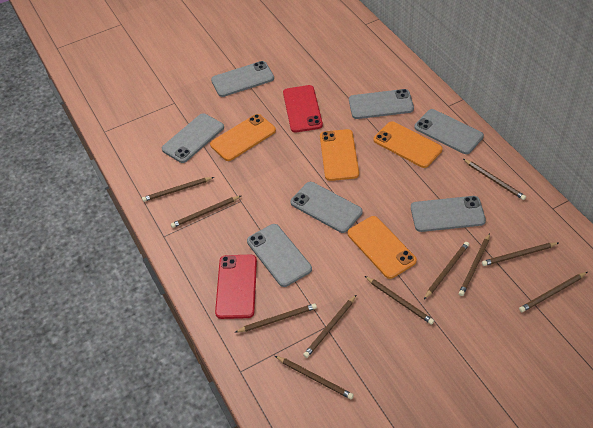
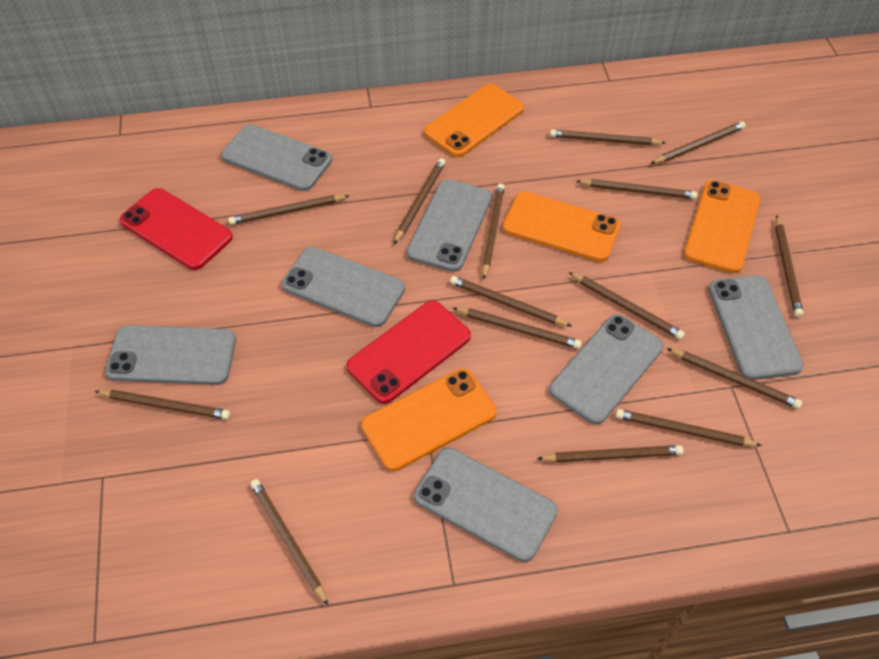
brown pencil: [142,177,214,202] [171,196,241,228] [235,303,317,333] [275,356,354,399] [303,295,356,358] [365,276,434,325] [424,242,469,300] [459,233,490,296] [463,159,526,200] [482,242,559,266] [519,272,587,312] = 11 -> [95,390,230,419] [228,195,349,225] [250,479,328,606] [394,158,446,244] [450,276,571,326] [453,308,582,349] [482,184,505,279] [537,445,683,463] [550,129,665,145] [569,272,685,340] [576,179,697,199] [616,409,762,446] [650,121,745,164] [666,348,802,409] [775,215,803,317] = 15

